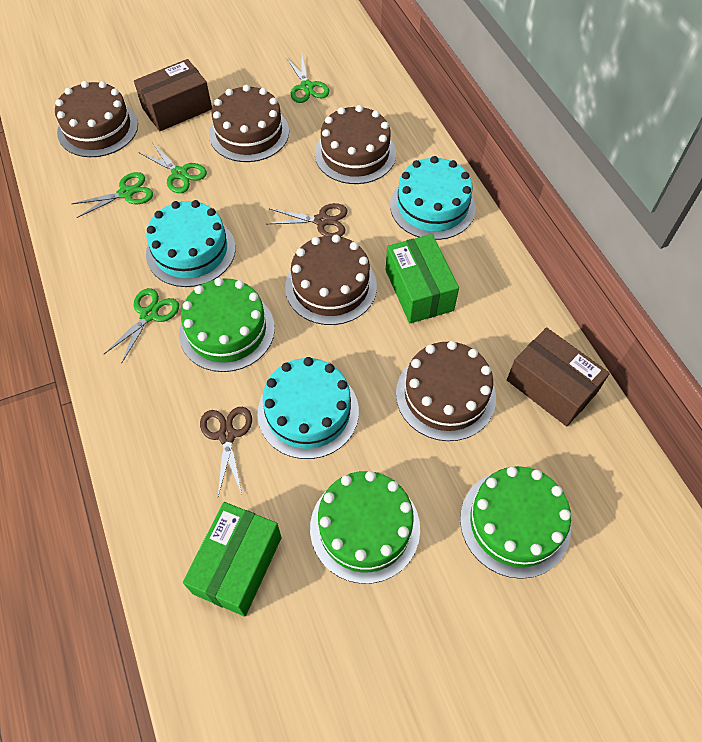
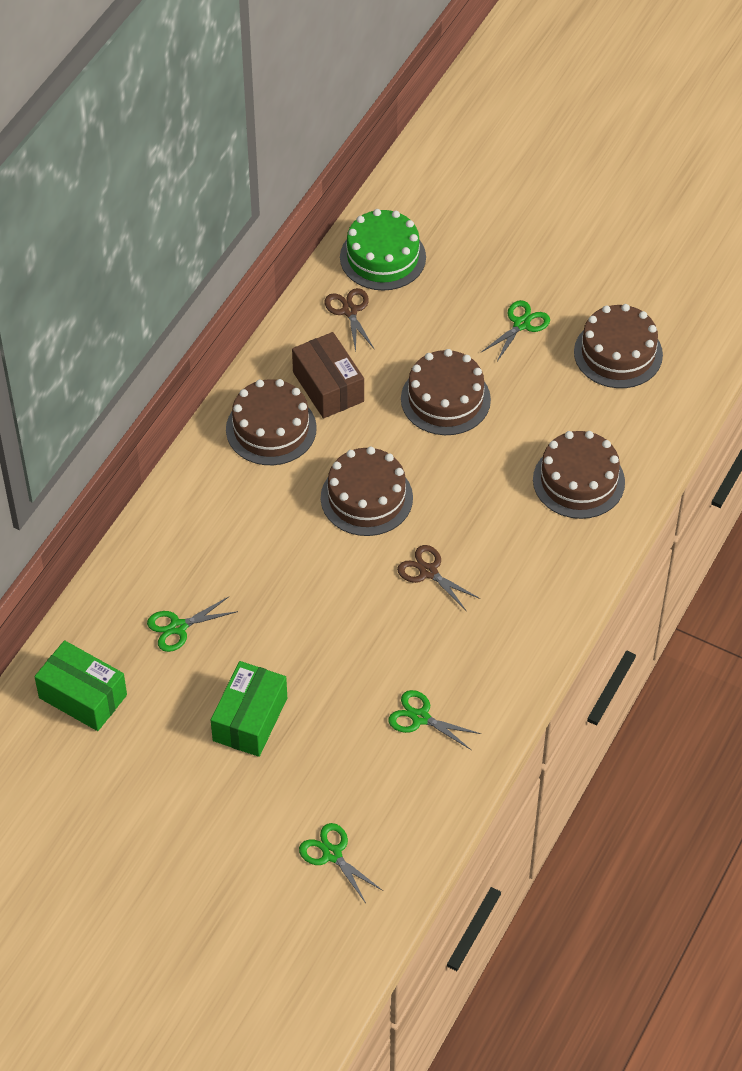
brown box: [134,59,212,131] [507,328,610,426] = 2 -> [292,332,364,418] = 1
green cake: [179,278,275,372] [310,471,420,584] [460,466,571,579] = 3 -> [340,209,426,290] = 1
turquoise cake: [146,200,236,287] [258,357,359,459] [390,156,476,240] = 3 -> none = 0

